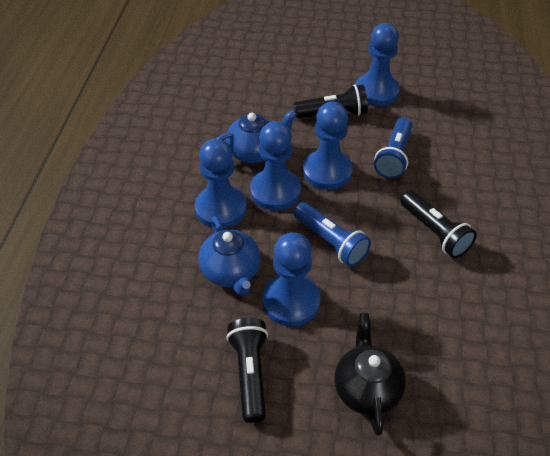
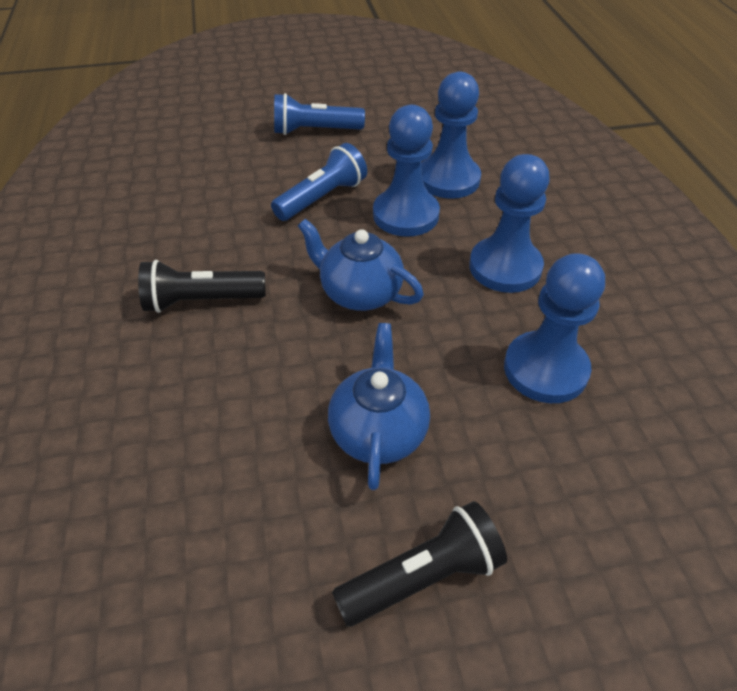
black flashlight: [226,318,268,423] [294,84,368,118] [400,190,477,258] = 3 -> [138,260,266,313] [332,501,507,627] = 2
black teapot: [334,313,406,436] = 1 -> none = 0
blue pawn: [195,138,247,228] [250,121,301,211] [262,232,320,326] [303,101,353,190] [355,23,400,106] = 5 -> [373,105,440,237] [422,72,481,199] [469,154,550,293] [504,253,605,403] = 4

